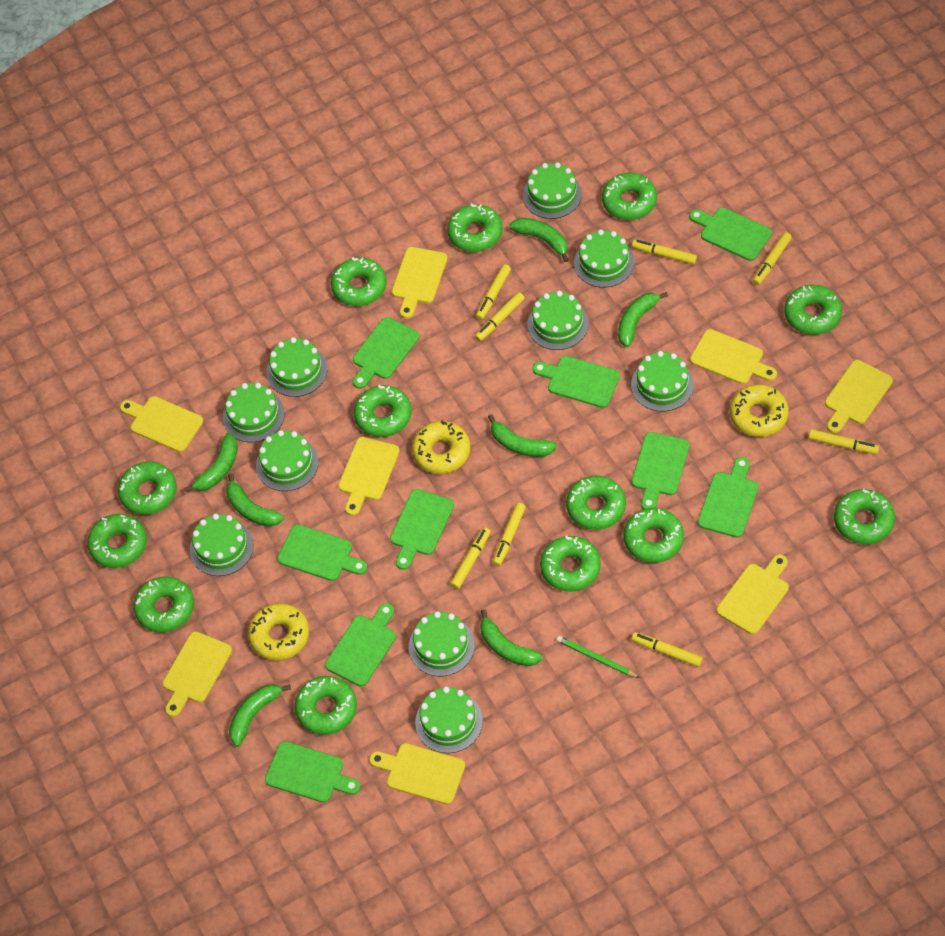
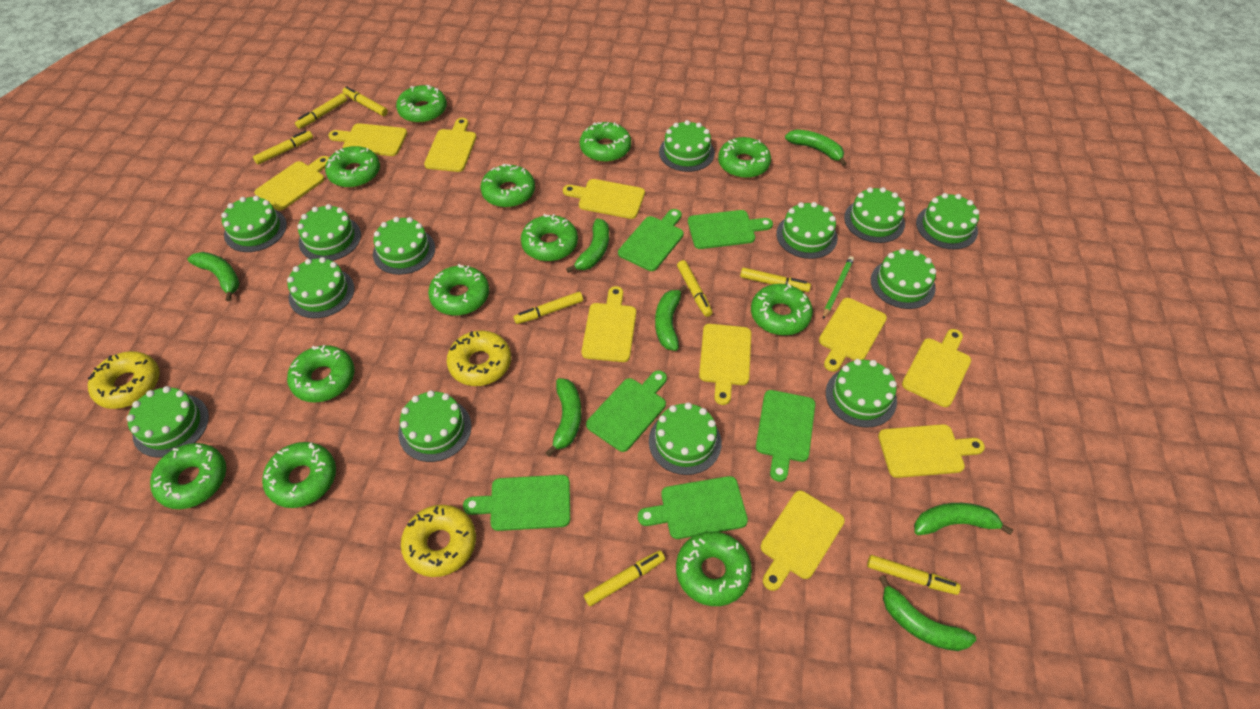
green cake: [190,514,254,576] [223,383,285,442] [256,430,319,491] [266,337,327,397] [409,611,475,676] [415,687,483,753] [523,162,582,219] [527,291,589,350] [574,229,634,288] [631,351,694,412] = 10 -> [126,386,209,458] [221,196,287,252] [287,257,355,318] [297,204,361,261] [373,217,435,275] [398,390,472,462] [649,402,722,475] [659,120,715,172] [776,202,838,259] [826,359,897,428] [844,187,905,243] [871,248,936,309] [916,193,979,249] = 13
green cutting board: [265,741,360,803] [277,524,367,581] [325,603,396,687] [353,317,419,389] [390,489,454,570] [532,356,620,408] [632,432,690,509] [689,208,772,261] [698,457,758,538] = 9 -> [463,475,570,531] [586,370,667,452] [618,209,684,271] [638,476,748,539] [688,210,773,249] [756,390,815,482] = 6
green donut: [87,514,147,568] [118,462,177,515] [133,576,194,633] [295,676,357,735] [331,257,387,306] [354,385,412,437] [447,203,503,252] [540,536,601,592] [566,476,626,530] [602,173,657,220] [623,508,684,563] [784,285,842,335] [834,489,895,544] = 13 -> [150,443,226,509] [262,442,336,508] [287,345,355,402] [325,146,380,188] [396,85,447,123] [428,264,489,316] [480,164,535,208] [521,214,578,261] [580,122,631,162] [676,531,752,606] [718,137,771,178] [751,284,813,335] = 12
yellow cutting board: [120,396,203,452] [163,631,232,717] [338,437,400,516] [369,743,465,804] [392,247,448,318] [690,329,777,384] [717,555,789,634] [825,360,893,433] = 8 -> [254,156,329,211] [328,123,407,156] [424,118,476,172] [563,179,645,219] [582,286,636,362] [699,324,751,405] [760,491,845,591] [819,298,887,372] [878,424,985,478] [902,329,971,407] = 10

